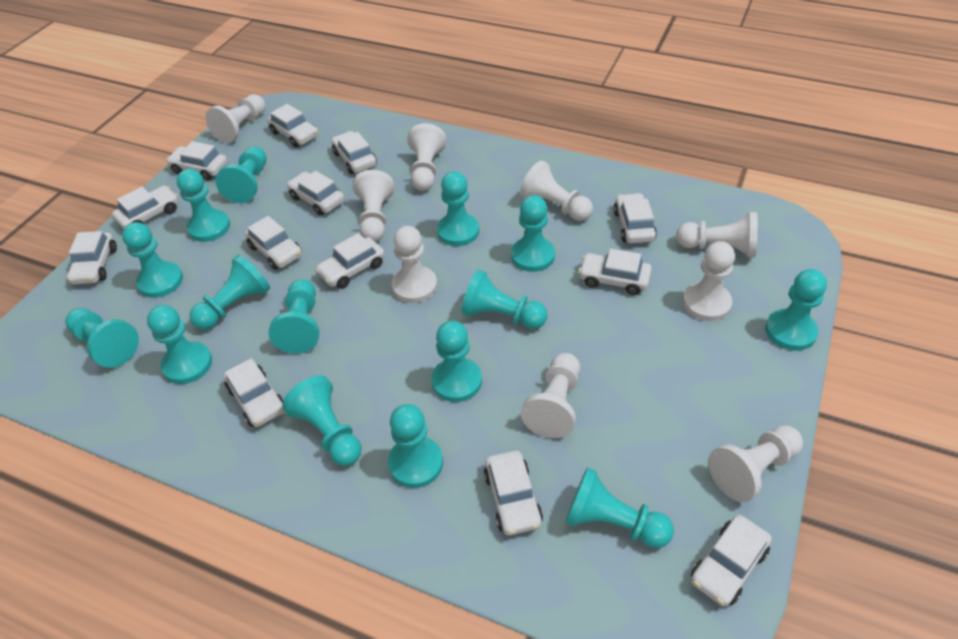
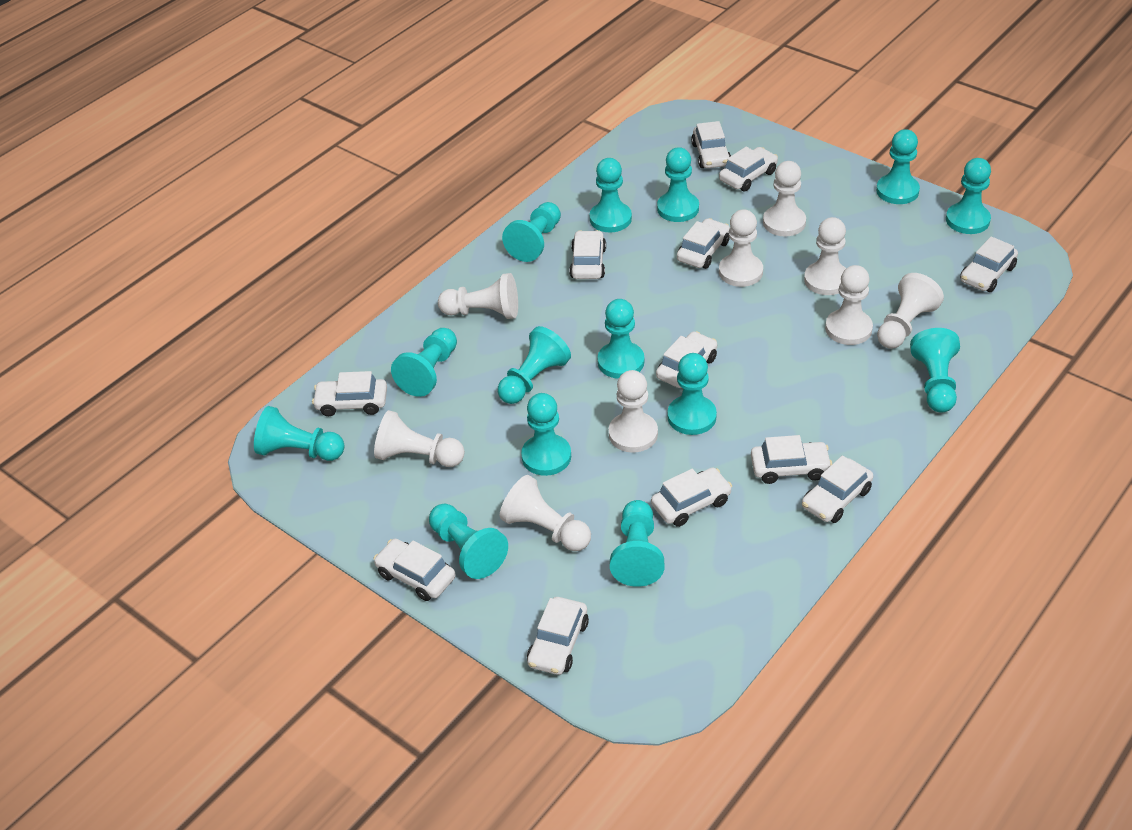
turquoise pawn: [65,308,139,368] [122,222,183,298] [147,305,212,384] [177,169,230,242] [189,255,270,330] [215,146,267,203] [269,279,319,354] [282,375,362,466] [388,404,443,488] [431,321,482,402] [437,171,479,246] [462,270,548,329] [511,195,555,272] [565,467,674,548] [765,269,827,351] = 15 -> [254,406,345,461] [391,328,457,397] [429,504,508,579] [498,326,571,404] [502,202,561,262] [521,393,571,476] [589,158,632,232] [597,299,644,379] [610,500,664,587] [657,147,699,222] [667,353,717,435] [876,129,920,204] [910,328,960,412] [946,158,991,234] = 14
white car: [67,231,117,284] [112,186,179,229] [166,141,228,180] [224,358,284,427] [245,216,302,270] [267,104,318,148] [287,171,345,215] [315,233,385,289] [331,131,377,174] [484,451,543,536] [578,249,652,295] [613,193,657,244] [691,515,772,606] = 13 -> [312,371,387,416] [374,539,455,601] [527,597,589,675] [569,230,606,279] [651,467,732,527] [656,331,717,388] [677,218,730,269] [691,121,731,168] [719,147,778,191] [751,435,832,484] [802,456,873,523] [960,236,1018,292] = 12

